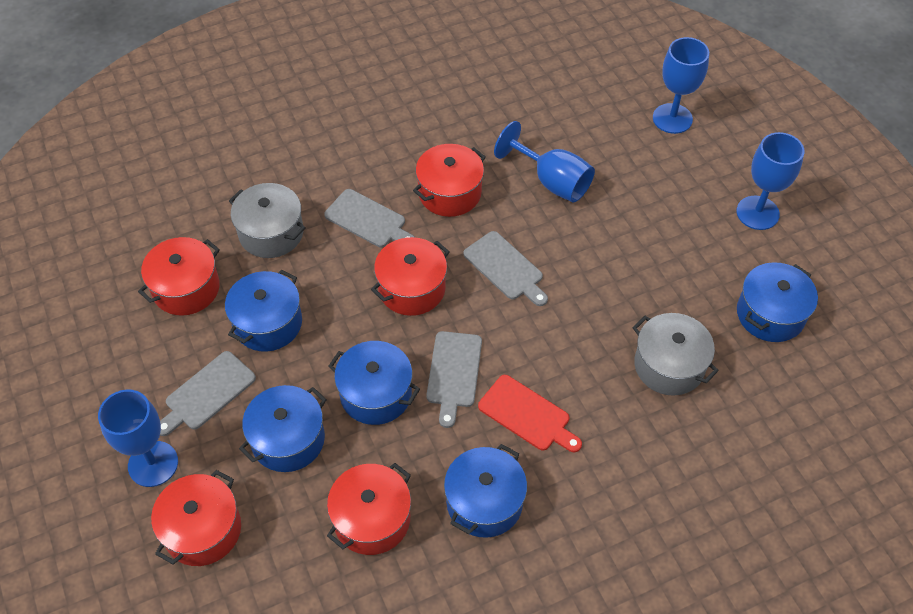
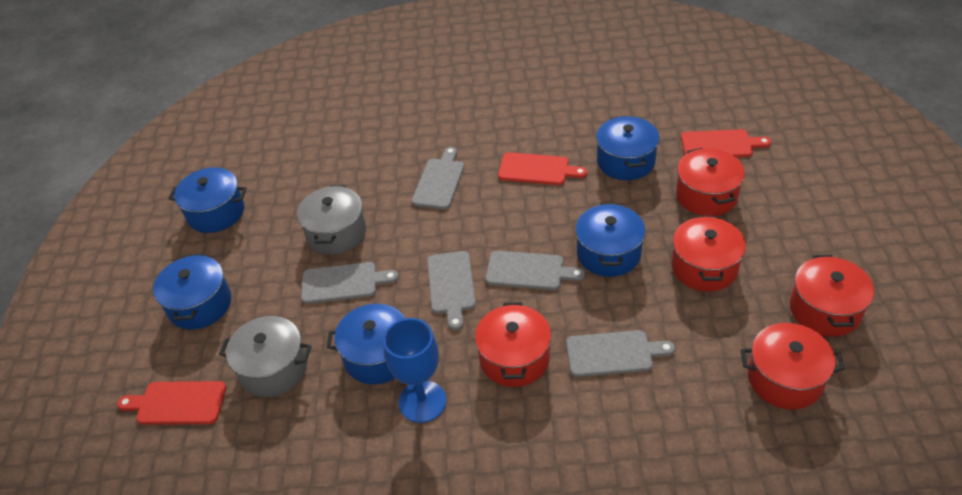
blue goblet: [98,389,178,487] [494,121,595,203] [653,37,709,134] [736,132,804,230] = 4 -> [383,318,446,423] = 1
grey cutting board: [160,351,256,436] [324,189,415,247] [426,331,482,428] [464,231,548,306] = 4 -> [301,262,398,304] [412,147,464,209] [427,251,476,330] [485,251,585,290] [566,330,675,377] = 5
red cutting board: [478,375,582,452] = 1 -> [117,381,226,425] [498,152,587,185] [681,129,771,157] = 3

